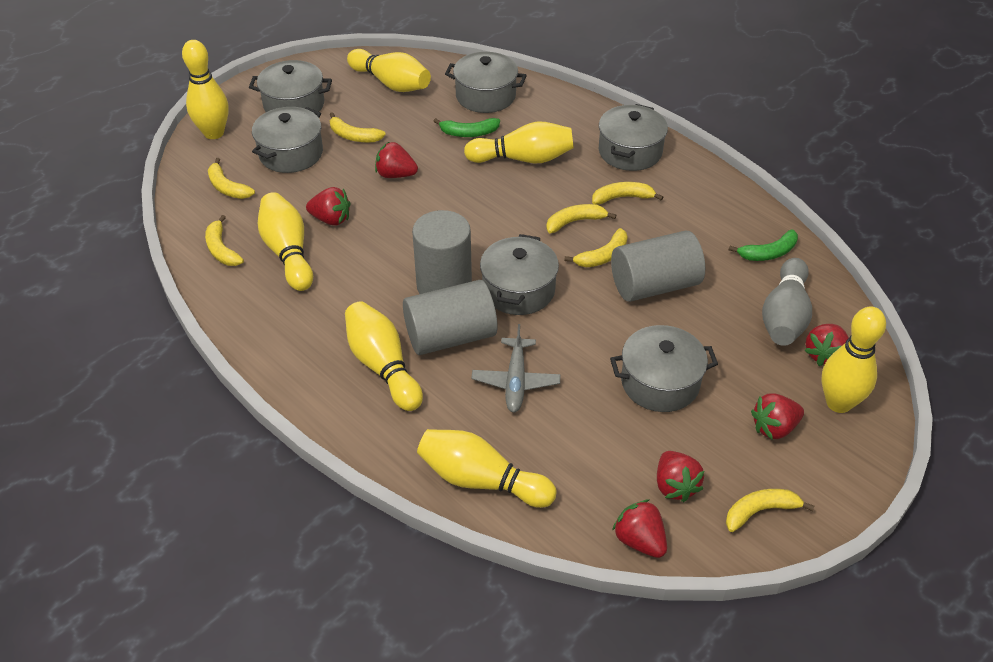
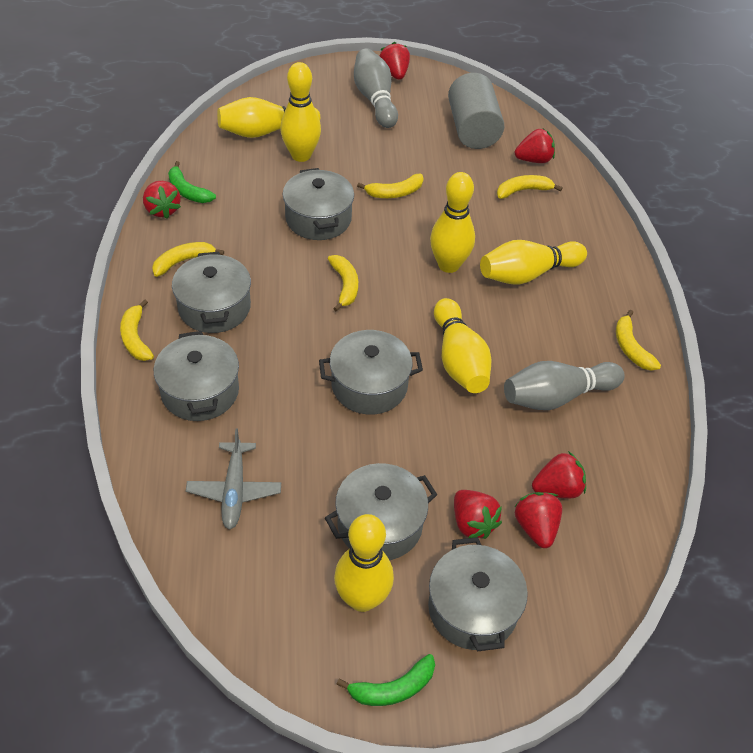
grey bowling pin: [762,258,812,346] = 1 -> [354,48,398,128] [504,361,625,410] = 2
grey cylinder: [403,280,497,355] [412,210,472,294] [611,231,705,302] = 3 -> [448,73,504,149] = 1
yellow banana: [205,215,244,266] [208,158,255,199] [330,112,386,143] [546,204,616,233] [564,228,628,267] [592,182,663,204] [726,489,814,532] = 7 -> [120,299,154,361] [152,242,224,277] [328,255,358,312] [357,174,424,198] [497,175,563,199] [616,310,661,371] = 6
yellow bowling pin: [182,40,229,139] [258,192,313,291] [345,301,423,411] [347,49,431,92] [417,429,557,508] [464,121,574,163] [822,307,886,413] = 7 -> [217,97,320,138] [280,62,321,162] [334,514,394,612] [430,172,475,273] [434,298,492,393] [480,240,587,285] = 6

